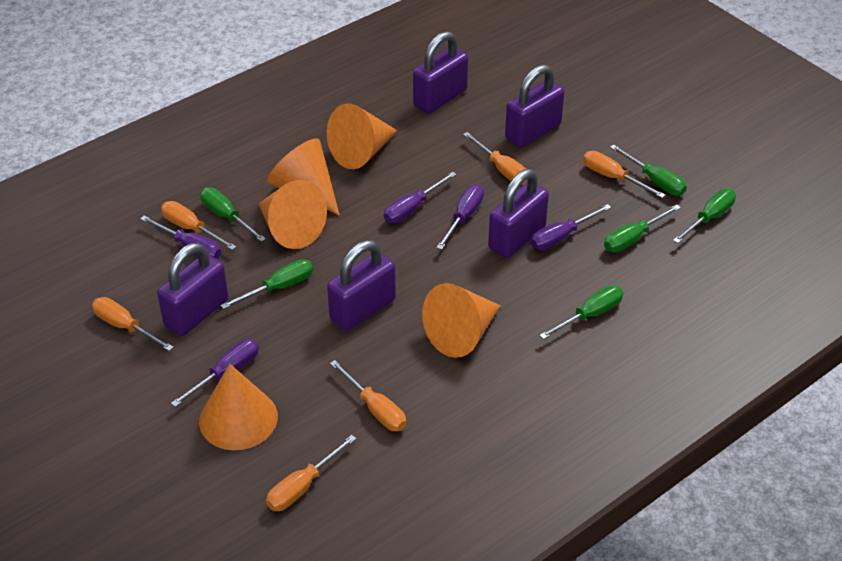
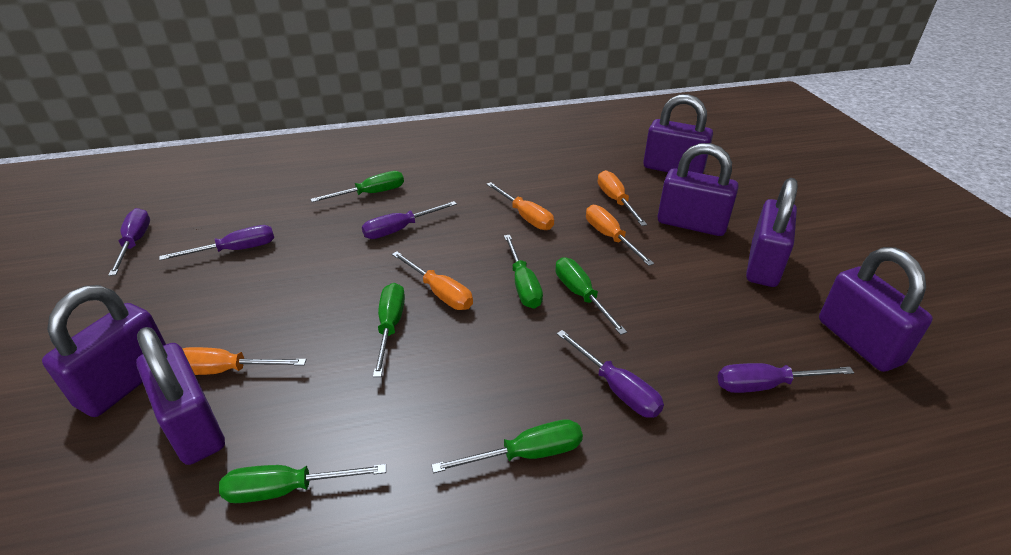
orange cone: [199,364,278,450] [258,180,327,249] [267,138,340,215] [327,103,397,169] [422,283,501,358] = 5 -> none = 0
orange screwdriver: [92,297,174,351] [161,201,236,250] [266,435,356,511] [330,360,406,431] [463,132,527,185] [583,151,665,198] = 6 -> [182,347,307,375] [392,251,473,310] [486,182,554,230] [586,205,654,266] [598,170,647,226] = 5
purple padlock: [157,243,228,336] [327,240,396,331] [413,31,468,113] [488,169,549,258] [505,65,565,147] = 5 -> [42,285,166,417] [136,327,225,465] [643,94,713,174] [657,143,739,236] [746,178,798,287] [819,247,933,372] = 6

